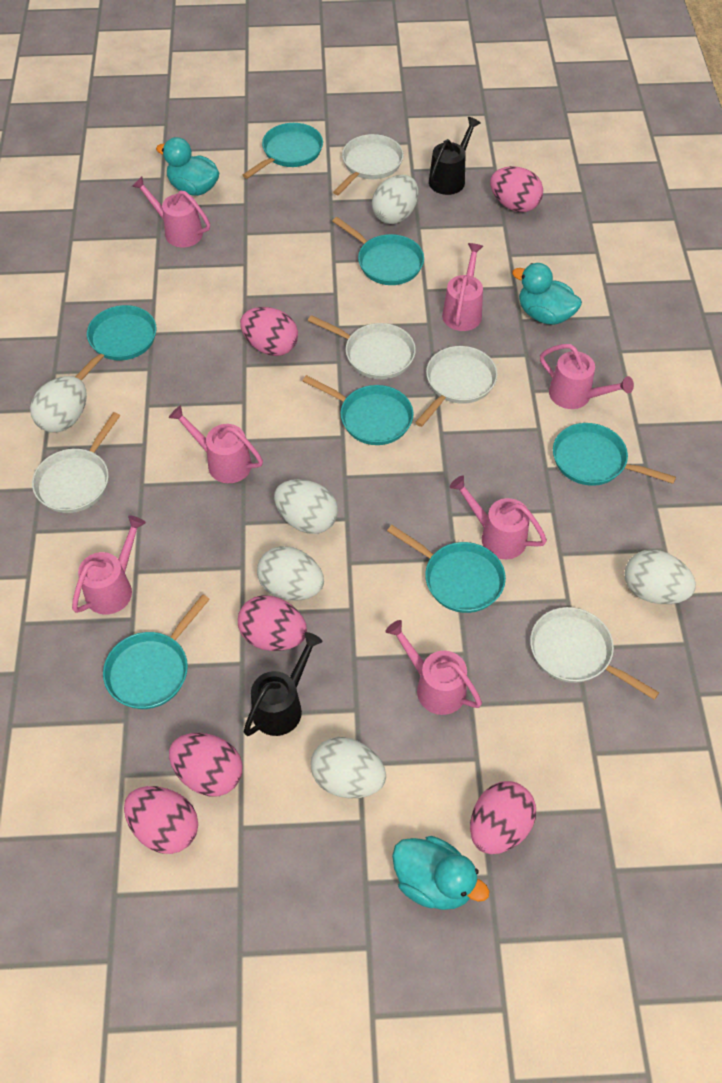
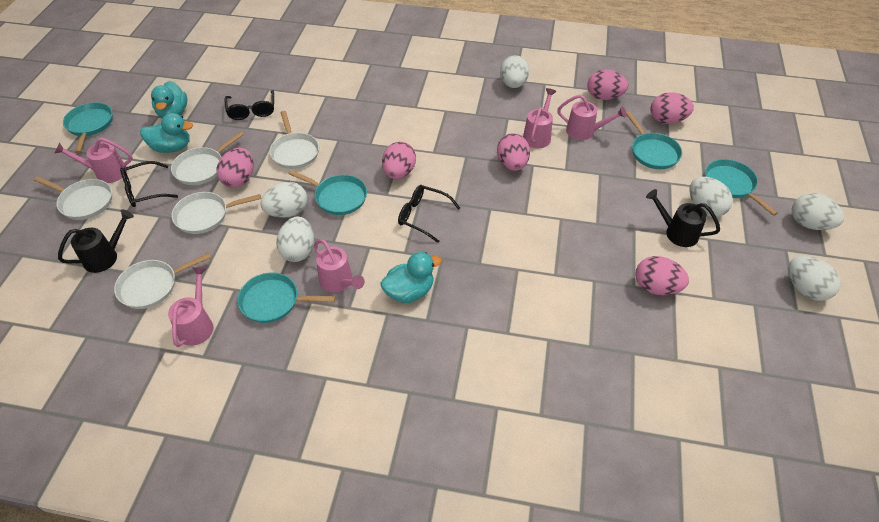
black glasses: none = 0 -> [120,161,178,207] [224,90,274,120] [398,185,460,243] = 3
pink watering can: [72,515,146,615] [132,177,210,247] [169,405,263,483] [386,620,482,715] [442,243,483,331] [450,475,547,559] [540,344,634,409] = 7 -> [55,138,133,183] [168,267,213,347] [314,239,365,293] [523,88,557,148] [557,95,627,140] = 5
turquoise pan: [75,305,157,381] [103,594,210,709] [243,123,323,179] [303,375,414,445] [332,217,424,285] [387,525,506,613] [553,423,676,486] = 7 -> [63,102,113,153] [237,273,336,323] [288,170,367,215] [626,111,682,169] [705,159,778,216] = 5

